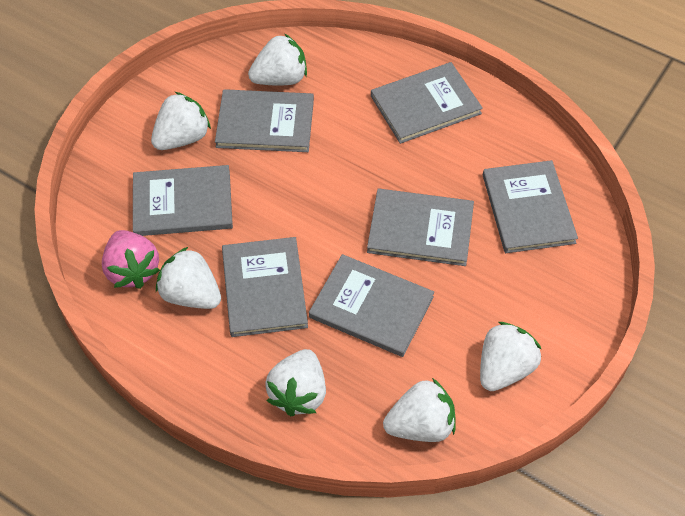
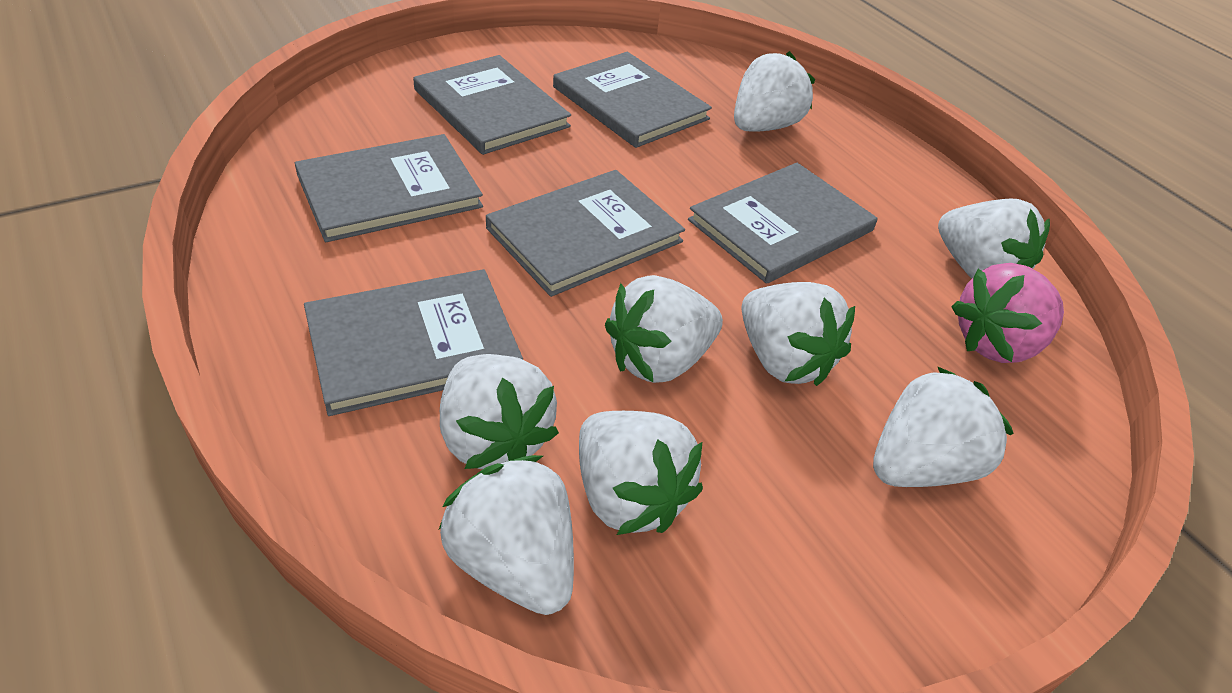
grey book: [133,165,233,236] [215,89,314,152] [222,237,308,337] [309,254,434,357] [367,189,474,266] [371,62,483,144] [483,160,578,253] = 7 -> [295,134,483,242] [304,269,523,416] [413,55,571,155] [486,170,685,297] [553,52,712,148] [688,163,878,284] = 6
white strawberry: [151,92,211,150] [156,247,221,309] [248,33,307,86] [265,349,326,416] [383,378,456,442] [480,322,541,391] = 6 -> [439,455,574,615] [440,354,559,469] [579,411,703,535] [605,275,723,383] [734,51,815,132] [741,282,855,386] [873,366,1014,487] [938,199,1050,279] = 8

